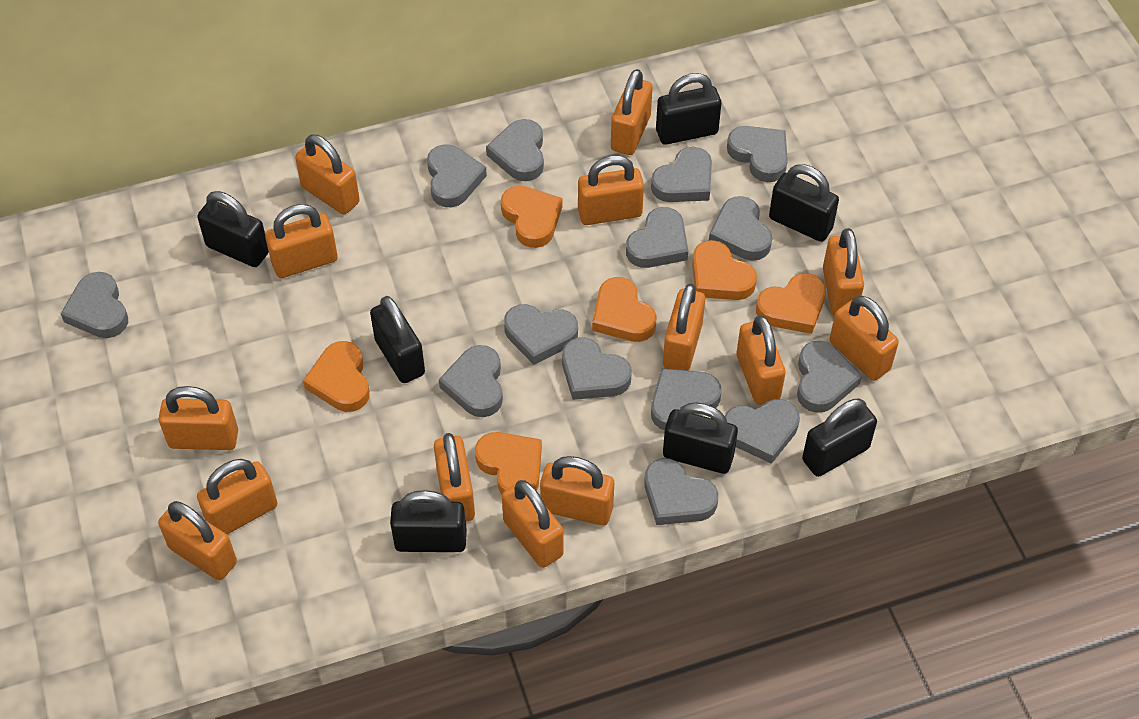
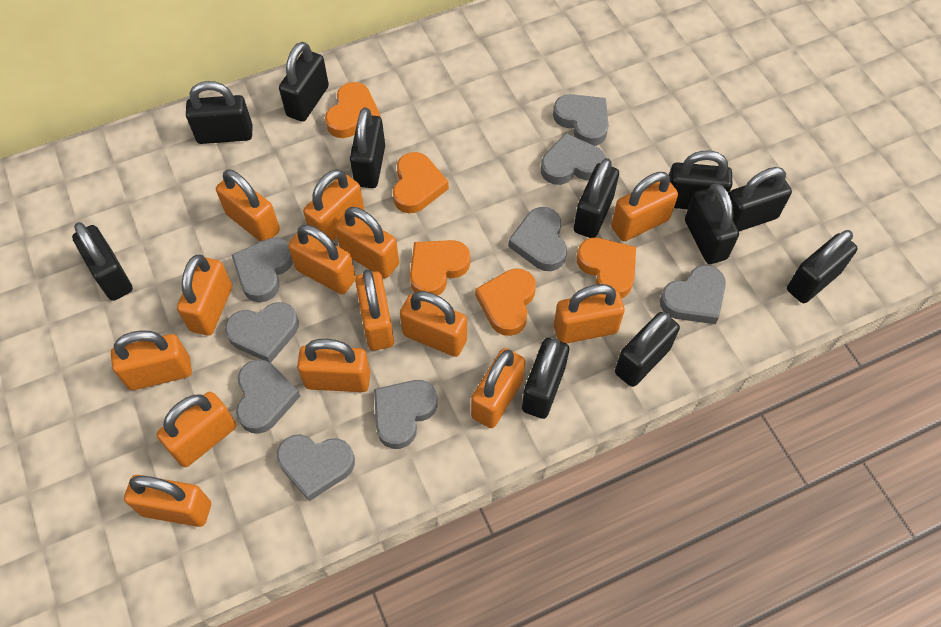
black padlock: [197,191,269,267] [370,296,425,383] [390,490,467,552] [656,73,721,145] [663,402,738,474] [769,164,839,242] [802,398,877,477] = 7 -> [72,222,133,301] [186,81,252,144] [279,42,329,122] [350,108,385,188] [522,338,569,419] [574,158,619,238] [615,312,680,387] [669,150,732,209] [685,183,739,264] [729,167,792,231] [787,230,858,303] = 11
grey heart: [61,272,128,338] [427,144,487,207] [439,345,503,417] [486,119,544,181] [504,304,578,365] [562,338,632,400] [626,207,688,268] [644,458,718,525] [651,147,712,202] [651,368,721,430] [709,196,772,261] [725,399,800,464] [727,126,788,182] [797,341,862,413] = 14 -> [225,302,299,363] [232,237,293,302] [236,359,300,434] [277,434,355,501] [374,380,438,449] [508,207,567,271] [541,133,606,185] [553,94,609,146] [660,265,726,324] = 9
orange heart: [303,341,370,412] [475,432,542,494] [501,186,562,248] [592,277,657,342] [692,240,757,300] [756,273,826,334] = 6 -> [325,82,380,138] [393,152,449,213] [410,240,470,295] [475,268,536,336] [577,238,636,298] = 5

